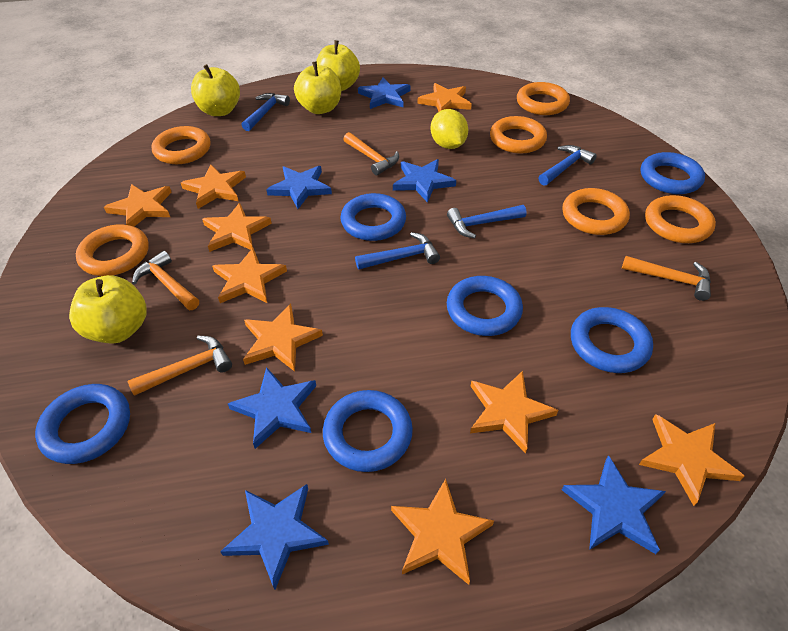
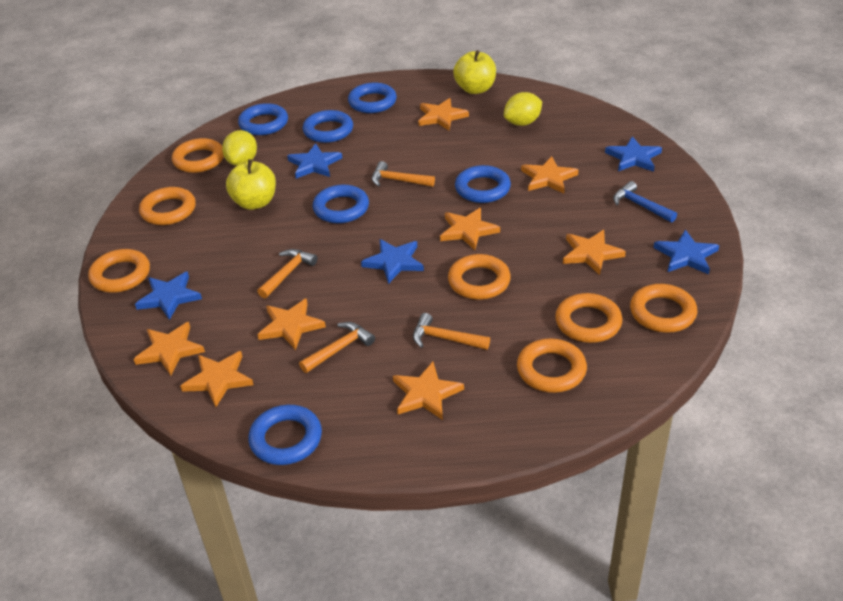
blue hammer: [242,93,290,131] [355,232,440,270] [447,205,527,238] [538,145,597,185] = 4 -> [613,181,677,223] = 1
blue star: [220,484,329,589] [228,367,316,449] [266,166,332,209] [358,77,411,109] [393,159,456,203] [562,455,666,554] = 6 -> [135,272,202,320] [287,143,342,179] [361,239,424,284] [605,136,662,172] [653,230,719,274] = 5
orange ring: [76,224,149,276] [152,126,211,164] [490,116,547,154] [517,82,570,115] [562,188,630,235] [645,195,716,243] = 6 -> [88,249,150,293] [139,187,196,225] [172,138,224,173] [448,254,511,300] [517,338,587,393] [555,293,622,343] [630,284,697,333] = 7
orange star: [104,184,172,226] [181,164,246,209] [202,203,272,252] [212,248,287,303] [243,304,323,372] [391,479,494,585] [418,83,472,112] [470,371,558,454] [639,414,745,506] = 9 -> [134,322,205,375] [180,351,254,407] [257,298,326,350] [393,362,464,420] [418,98,469,130] [440,208,500,250] [521,156,578,193] [563,230,626,275] = 8
yellow apple: [69,275,147,344] [191,64,240,116] [294,61,341,114] [316,40,360,91] = 4 -> [226,159,276,210] [453,50,496,94] = 2
yellow lemon: [431,109,468,149] = 1 -> [222,130,257,166] [504,92,542,126] = 2

